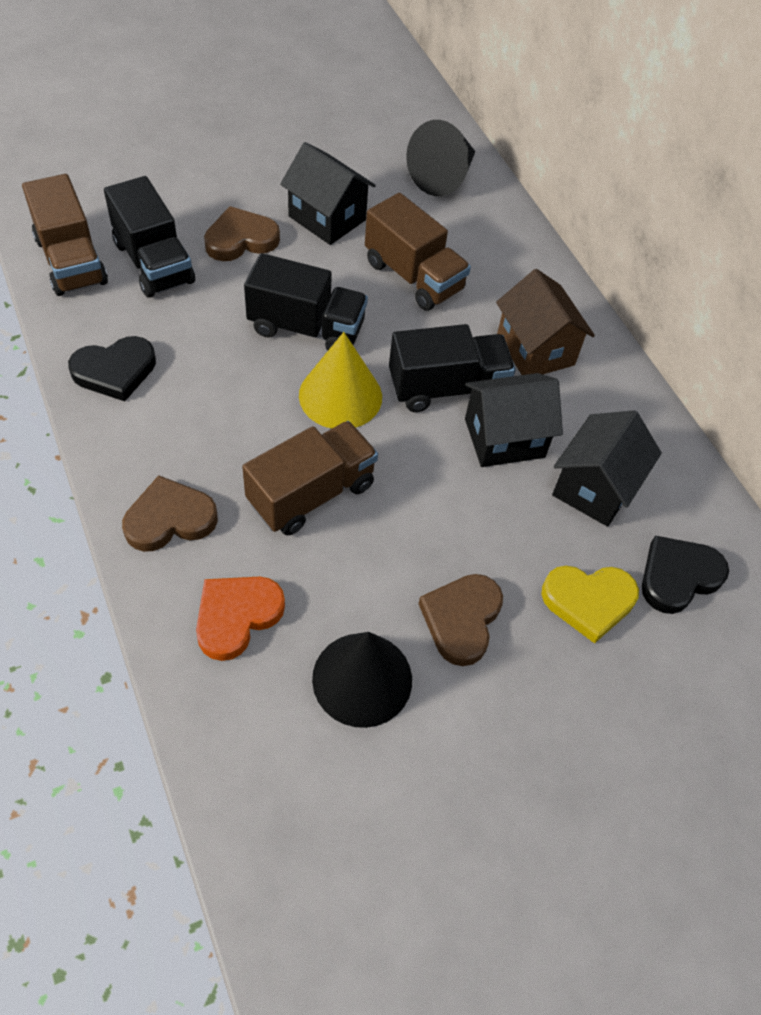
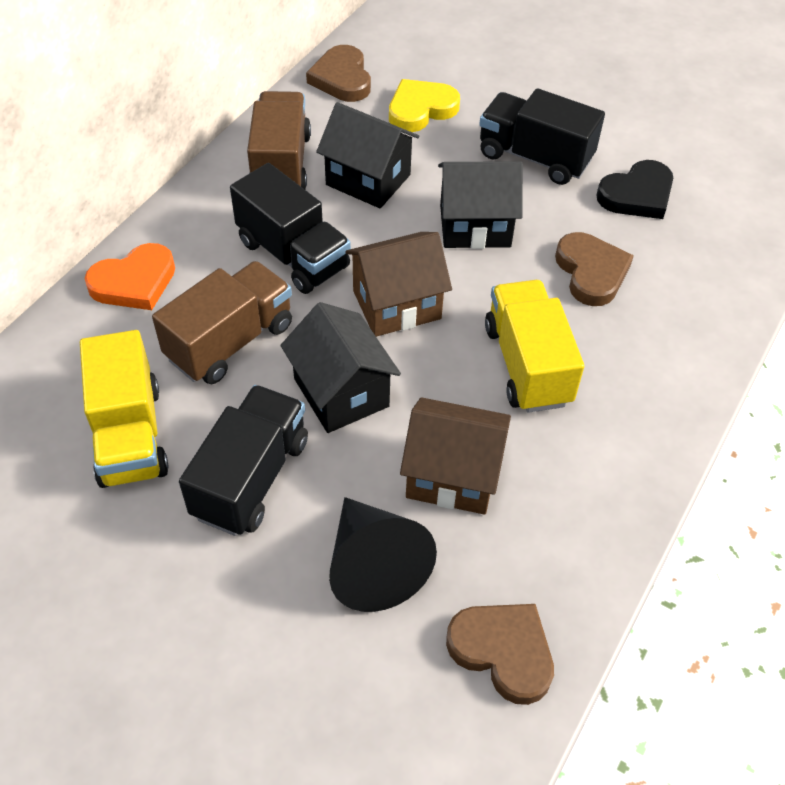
black cone: [312,632,412,728] [406,120,475,196] = 2 -> [329,497,437,612] = 1
black heart: [68,336,156,402] [642,536,729,614] = 2 -> [596,160,673,219] = 1
brown house: [496,269,595,375] = 1 -> [345,232,452,337] [400,397,511,515] = 2
brown truck: [22,174,108,296] [242,421,378,535] [365,193,471,311] = 3 -> [152,261,292,384] [247,91,311,189] = 2
yellow cone: [299,332,382,429] = 1 -> none = 0
yellow truck: none = 0 -> [80,330,169,488] [485,280,584,413] = 2

